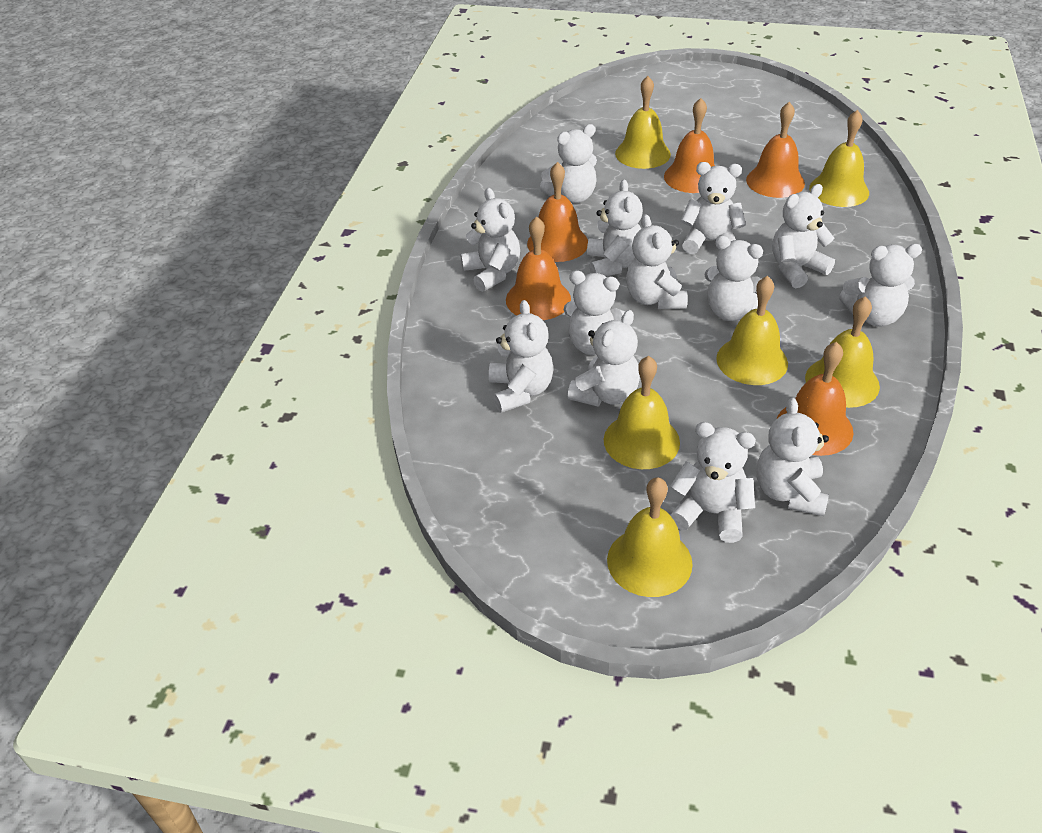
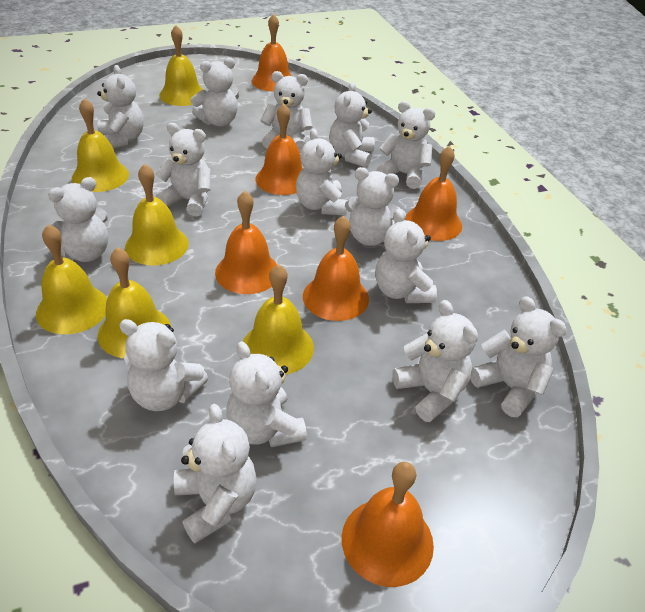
orange bell: [506,216,571,320] [527,162,588,262] [664,98,715,193] [746,102,805,198] [777,342,853,456] = 5 -> [215,191,277,294] [252,14,292,92] [256,103,303,195] [303,216,369,321] [342,462,434,587] [405,146,462,241] = 6
white teddy bear: [461,188,520,292] [489,300,553,413] [540,124,597,203] [564,270,633,355] [568,310,640,407] [587,179,643,276] [626,214,687,309] [670,422,756,543] [681,162,746,254] [704,235,763,321] [756,398,829,516] [772,184,835,288] [839,244,922,326] = 13 -> [48,177,108,262] [97,65,144,149] [119,319,208,411] [155,123,211,217] [174,404,257,544] [191,57,239,127] [226,341,307,447] [260,71,313,153] [296,128,347,215] [329,82,375,168] [345,167,406,246] [375,209,437,303] [376,101,435,189] [392,300,478,422] [471,296,567,417] = 15

